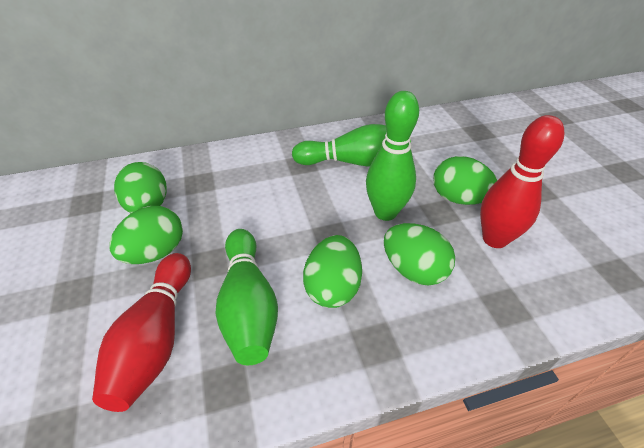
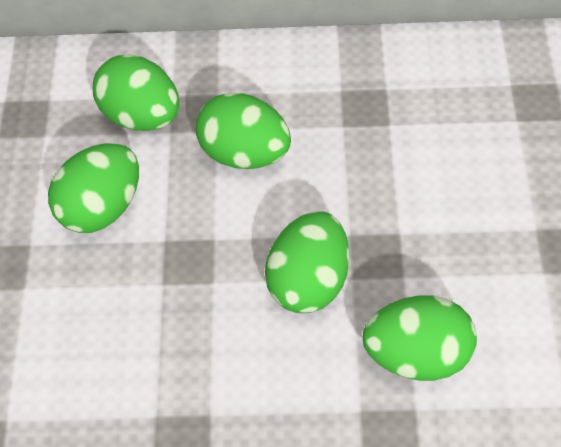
green bowling pin: [216,229,278,365] [292,124,411,166] [366,91,419,221] = 3 -> none = 0
red bowling pin: [92,253,191,412] [480,115,564,248] = 2 -> none = 0

